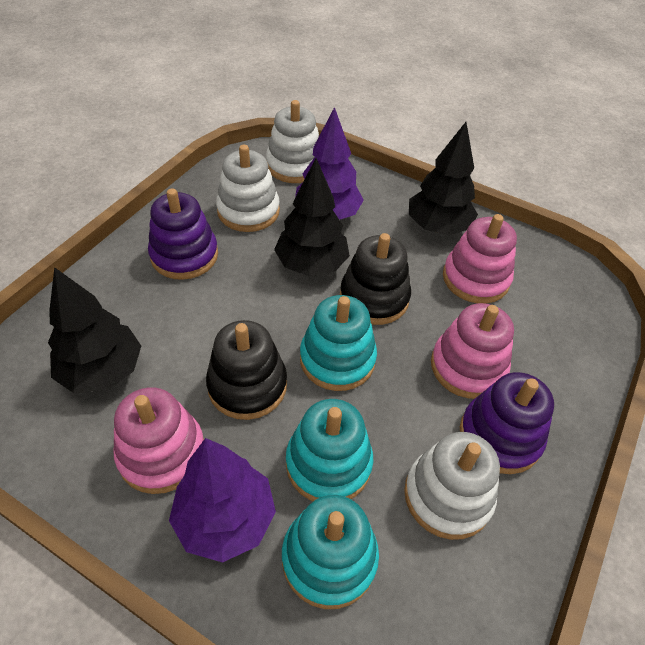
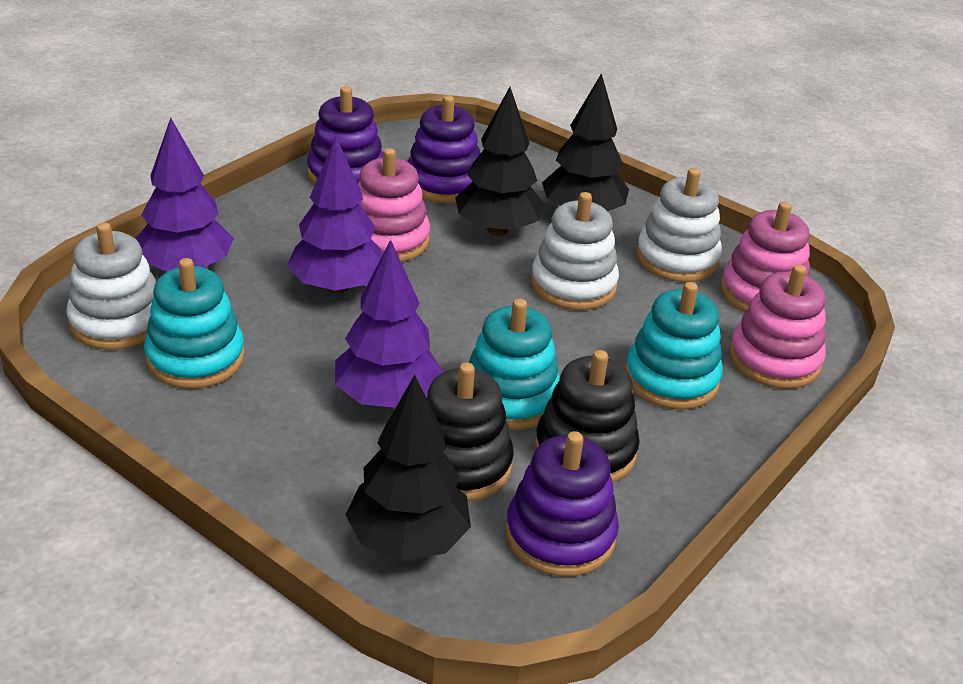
purple stacking toy: [148,188,218,280] [460,372,554,474] = 2 -> [307,86,383,185] [408,95,481,203] [506,431,619,577] = 3
purple tree: [169,438,276,562] [295,107,364,220] = 2 -> [135,118,234,271] [287,136,383,294] [335,240,444,408] = 3

